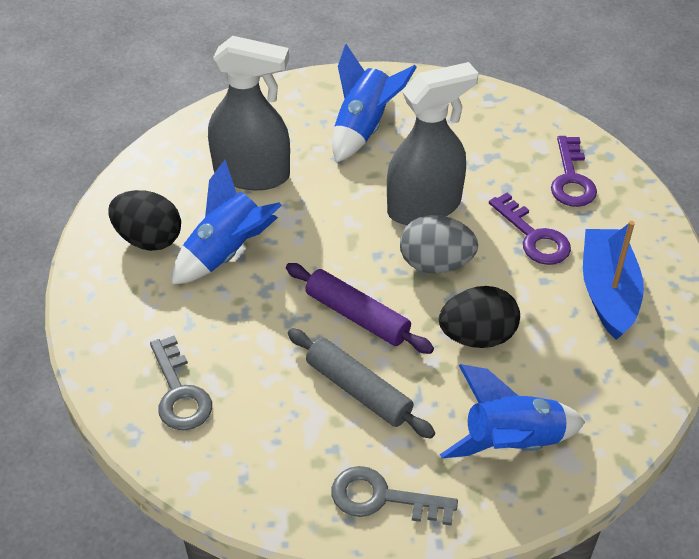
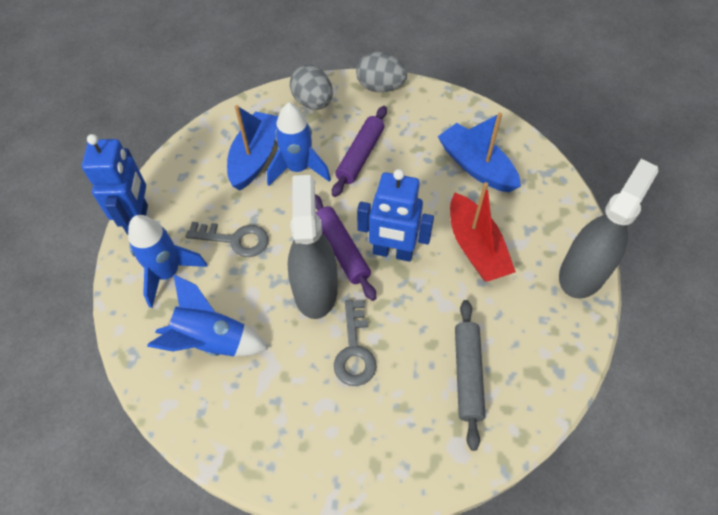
black egg: [108,190,181,251] [439,286,520,348] = 2 -> none = 0
blue boat: [583,221,644,340] = 1 -> [227,105,278,190] [437,112,521,192] = 2
blue robot: none = 0 -> [82,134,148,235] [357,169,434,262] = 2
grey egg: [400,215,478,274] = 1 -> [290,65,333,110] [356,52,407,92] = 2
purple key: [489,193,571,265] [551,136,597,207] = 2 -> none = 0
purple rolling pin: [286,263,434,354] = 1 -> [315,194,376,301] [332,106,387,197] = 2
red boat: none = 0 -> [450,182,516,282] = 1

